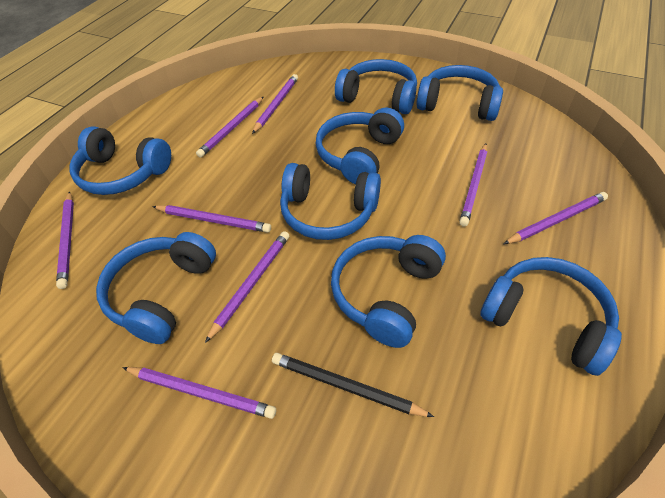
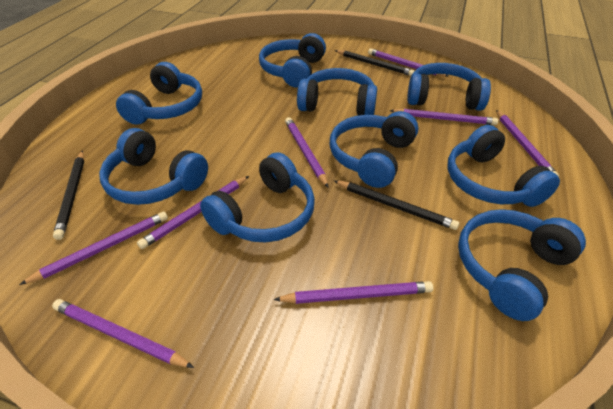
black pencil: [272,353,434,417] = 1 -> [53,150,84,240] [334,180,459,230] [335,50,415,76] = 3
blue headphones: [70,126,171,195] [96,232,216,344] [280,163,381,240] [316,108,404,184] [331,235,446,348] [335,59,417,114] [417,65,503,121] [480,257,622,376] = 8 -> [99,128,208,205] [116,62,202,125] [200,152,315,242] [259,33,326,88] [297,68,377,116] [330,111,418,188] [407,63,491,111] [448,125,560,207] [458,209,586,321] = 9

